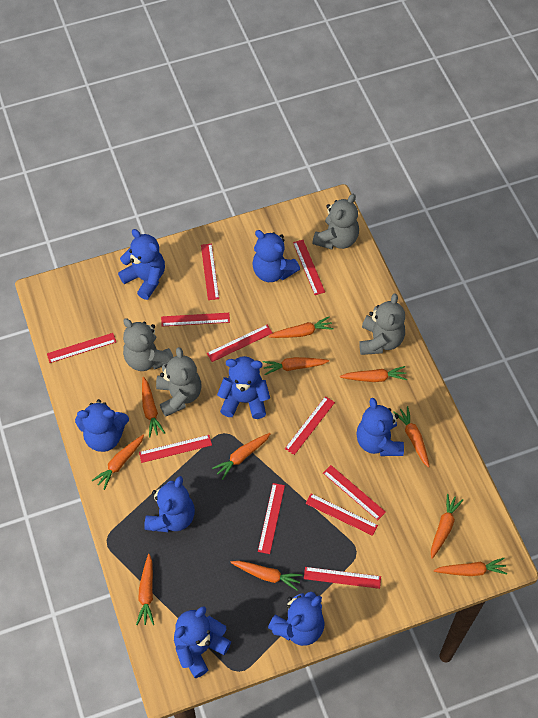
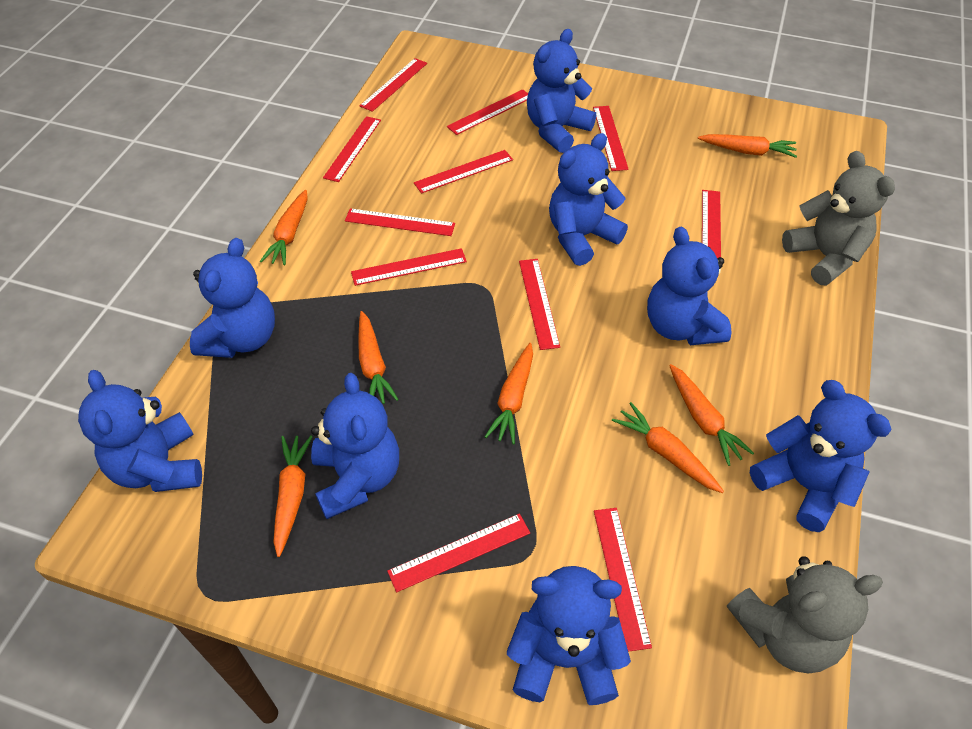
grey teddy bear: [123,318,173,371] [156,347,202,417] [312,194,359,249] [359,293,405,355] = 4 -> [727,556,883,674] [782,151,895,285] = 2
orange carrot: [92,435,144,490] [136,554,154,625] [142,377,165,437] [212,433,271,480] [230,561,302,591] [262,357,329,375] [269,316,334,338] [340,366,407,382] [393,406,429,468] [431,494,463,559] [434,558,508,576] = 11 -> [260,190,308,265] [273,436,313,557] [358,311,399,404] [485,343,533,444] [612,402,724,493] [669,364,754,466] [698,134,797,158] = 7

